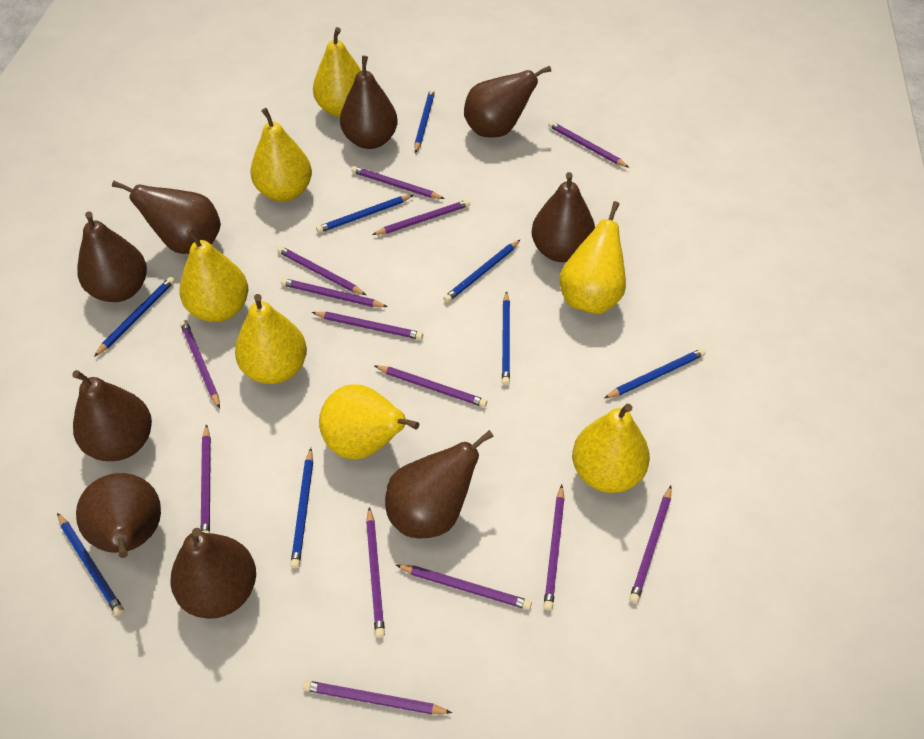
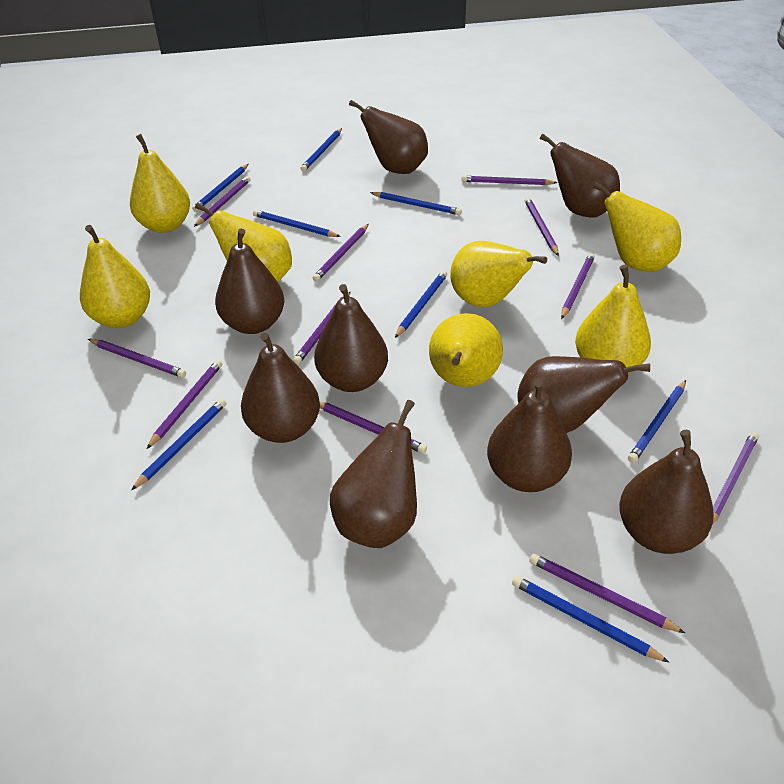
purple pencil: [180,320,220,409] [200,424,211,533] [277,246,366,295] [281,278,388,307] [302,680,452,714] [312,312,423,340] [351,166,445,199] [366,507,385,638] [372,200,470,235] [374,365,487,407] [396,565,532,610] [543,485,565,611] [548,121,629,168] [629,486,672,603] = 14 -> [88,339,186,378] [147,360,222,449] [194,176,250,227] [293,291,351,365] [313,224,369,282] [320,402,427,454] [462,175,557,185] [525,197,559,256] [529,553,685,633] [561,253,595,319] [712,432,759,525] = 11

